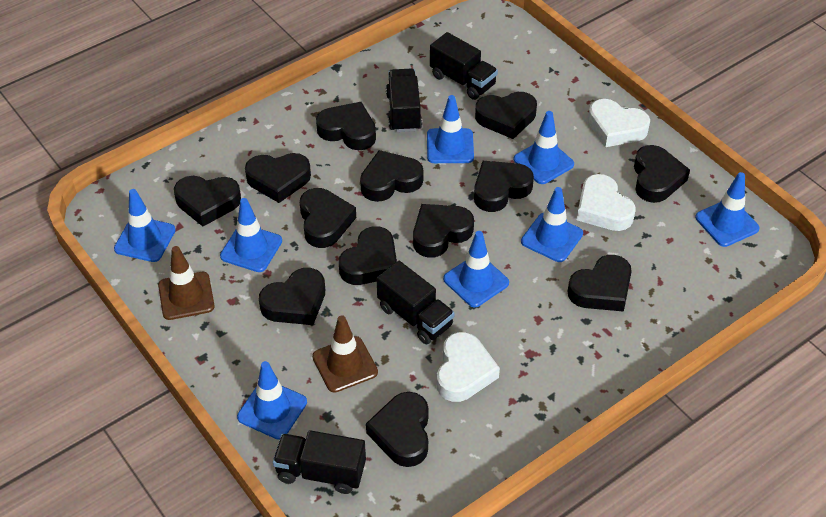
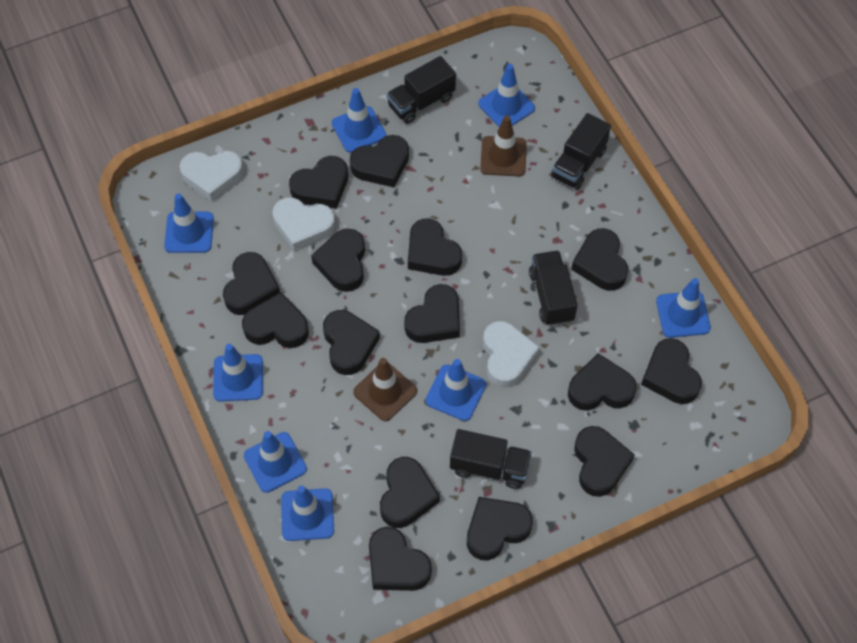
black heart: [174,176,241,226] [245,153,311,203] [259,268,325,325] [300,188,356,248] [316,102,376,150] [339,226,397,285] [360,150,423,202] [366,392,429,467] [413,204,474,258] [474,161,534,212] [475,92,537,139] [568,255,632,312] [634,145,690,203] = 13 -> [223,252,280,315] [242,292,309,348] [289,156,348,209] [311,229,365,292] [323,310,380,375] [350,135,409,187] [369,527,432,591] [380,457,440,528] [404,284,460,343] [408,218,462,276] [467,497,533,561] [568,353,637,411] [571,228,628,291] [574,426,635,497] [641,338,702,404] = 15

